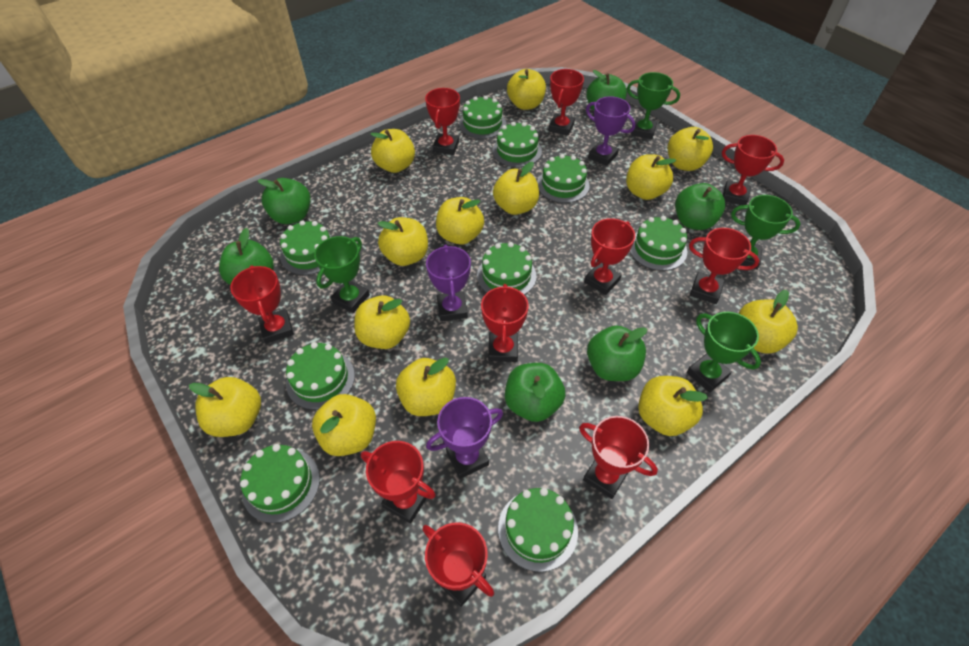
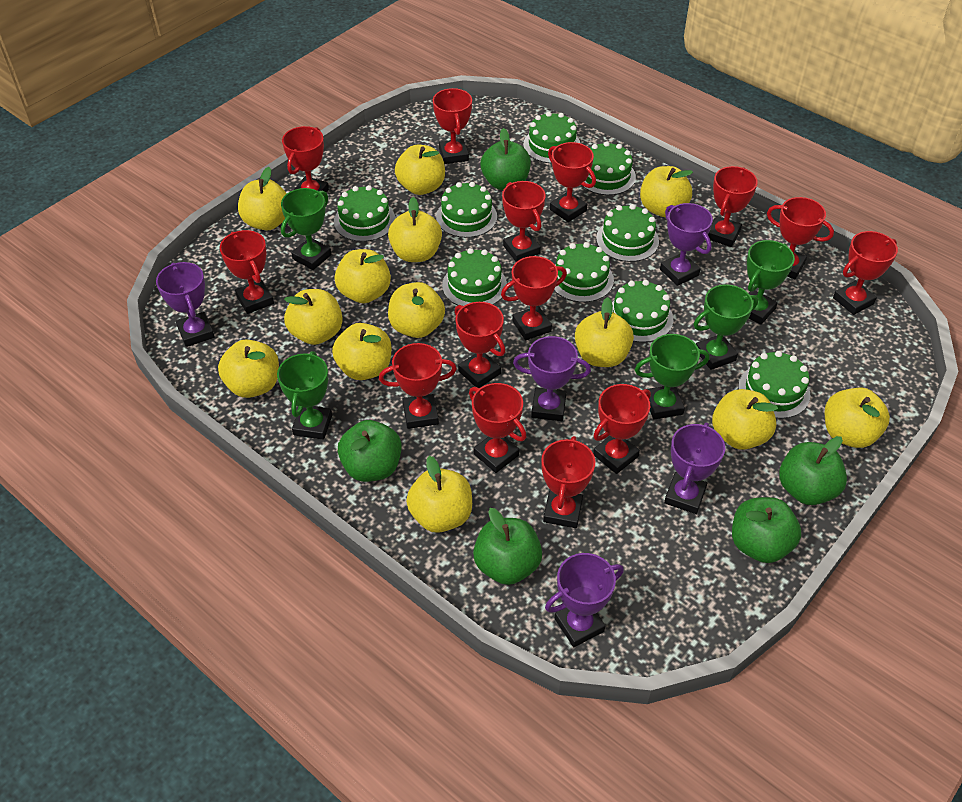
green apple: [219,228,274,285] [257,178,310,224] [505,363,565,422] [586,70,627,111] [587,326,647,381] [675,183,725,230] = 6 -> [338,420,402,482] [473,508,542,585] [481,128,531,190] [732,497,801,563] [779,436,847,505] = 5
green trophy: [314,236,370,313] [627,72,680,139] [687,312,761,392] [731,195,800,269] = 4 -> [277,351,332,440] [281,188,331,270] [635,334,710,419] [694,284,758,370] [747,240,795,325] = 5
purple trophy: [426,244,471,321] [426,397,503,479] [586,96,636,166] = 3 -> [156,262,215,347] [513,336,591,421] [545,553,624,647] [660,203,713,286] [664,423,725,514] = 5
red trophy: [230,265,294,344] [361,441,436,524] [423,522,494,607] [425,88,460,155] [481,284,529,362] [549,69,584,136] [579,416,658,499] [584,218,635,295] [689,228,759,304] [722,135,784,205] = 10 -> [220,230,274,314] [282,126,329,196] [379,343,457,429] [433,88,472,164] [455,302,506,388] [469,383,527,473] [501,256,567,341] [502,181,546,262] [541,436,595,528] [548,142,596,222] [593,384,651,474] [708,166,758,247] [767,197,834,279] [833,231,898,315] = 14

